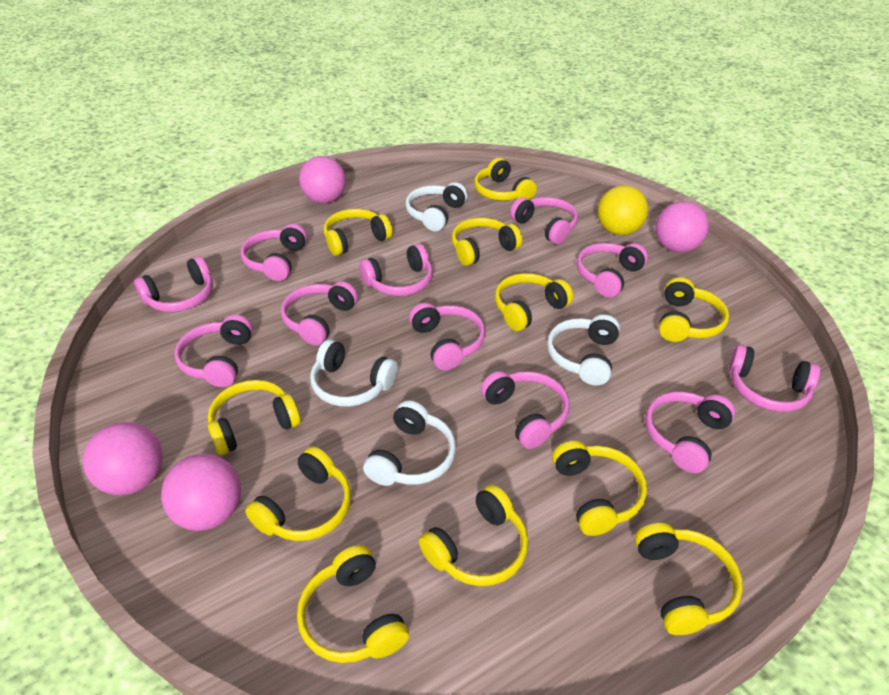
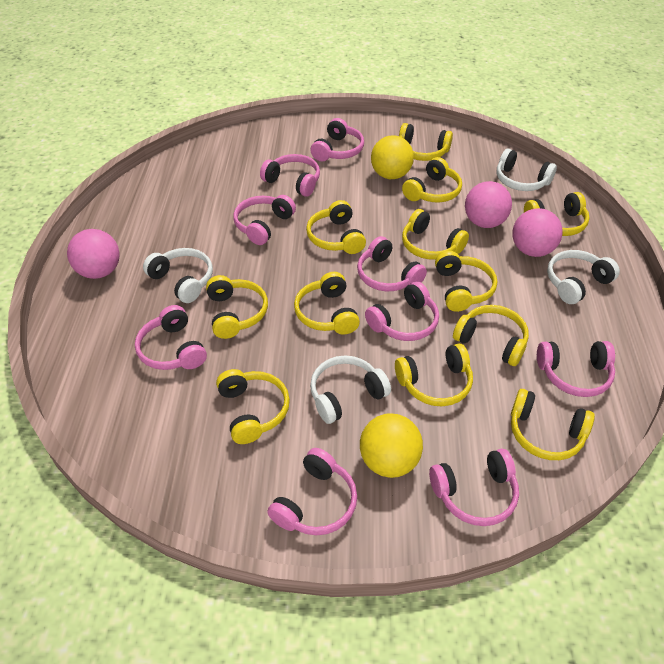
pink ball: [83,422,163,495] [161,454,241,531] [299,156,346,204] [655,201,709,253] = 4 -> [67,229,120,279] [465,181,512,228] [512,208,563,257] = 3
pink headphones: [134,256,213,312] [174,315,253,387] [241,224,307,281] [281,281,358,345] [359,244,433,296] [409,303,486,370] [481,371,570,449] [510,197,578,244] [577,243,648,298] [645,391,736,473] [728,344,820,412] = 11 -> [135,305,207,370] [233,195,296,245] [260,154,320,197] [267,448,357,535] [310,118,364,161] [357,236,427,291] [365,281,439,341] [429,448,519,526] [537,341,615,397] = 9
yellow ball: [598,185,648,235] = 1 -> [360,413,423,478] [371,135,414,179] = 2
yellow headphones: [208,380,300,455] [245,446,351,541] [297,545,409,663] [324,209,392,256] [419,485,529,586] [452,218,522,266] [474,158,537,201] [495,273,573,331] [552,441,647,536] [635,523,743,635] [659,277,729,342] = 11 -> [206,275,268,339] [216,369,290,444] [294,272,360,335] [306,200,366,254] [395,343,473,406] [399,123,453,161] [402,157,462,202] [402,209,469,260] [435,251,497,312] [453,305,529,366] [511,389,595,460] [524,192,590,236] = 12

